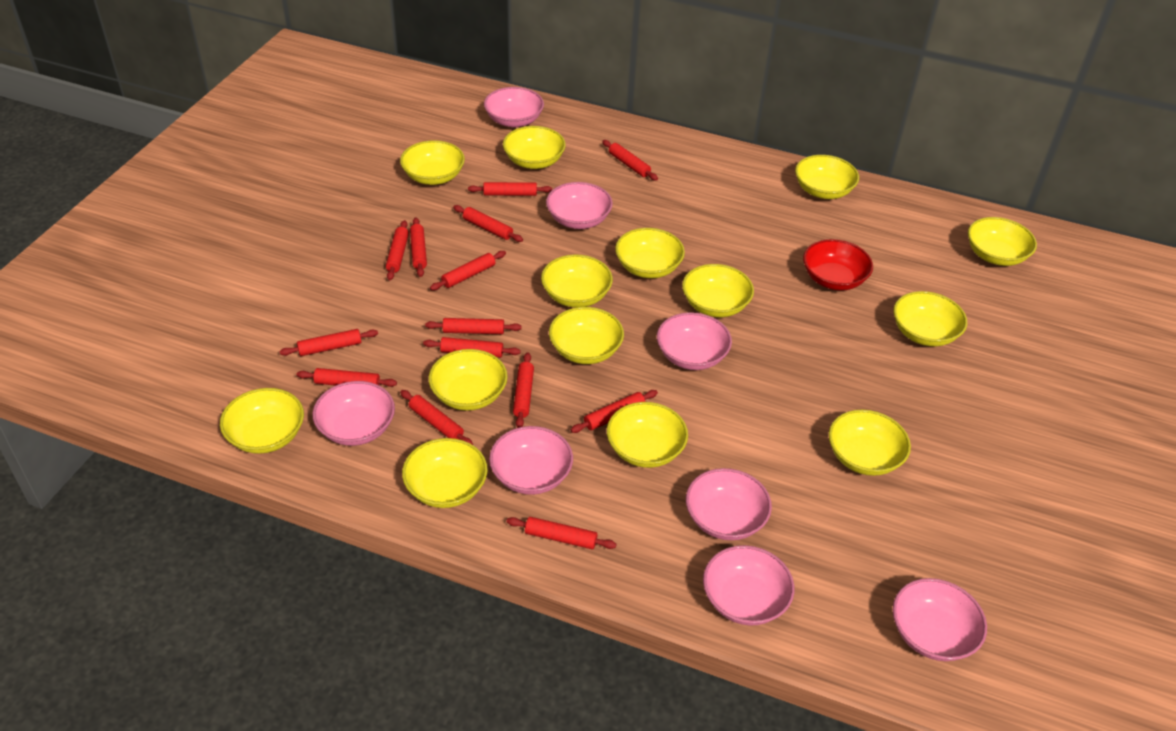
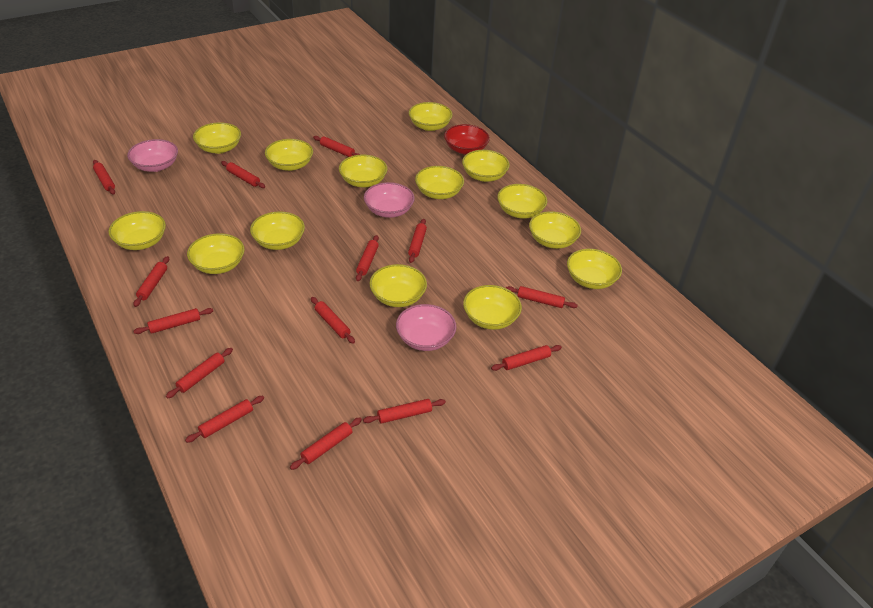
pink bowl: [312,381,395,446] [484,87,544,127] [489,426,573,495] [546,182,613,229] [657,312,732,370] [686,468,772,540] [703,545,795,625] [893,578,987,661] = 8 -> [127,139,178,172] [364,182,415,218] [396,304,457,351] = 3

